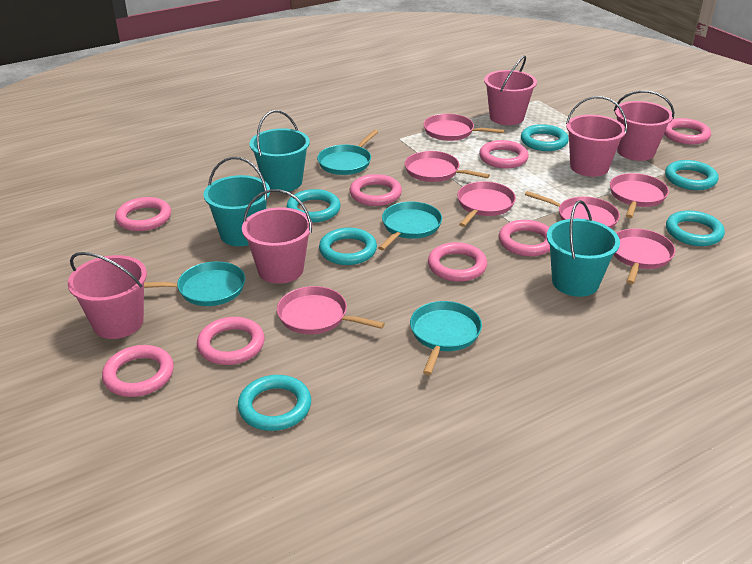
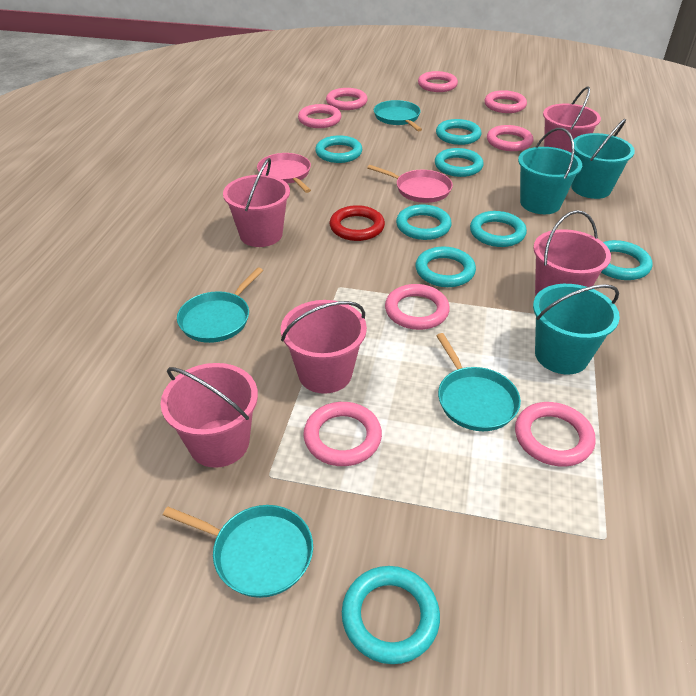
pink pan: [277,286,385,334] [405,151,490,182] [423,114,505,141] [457,181,516,227] [525,191,620,229] [610,173,669,218] [613,229,675,284] = 7 -> [257,153,311,193] [367,165,453,203] = 2
red ring: none = 0 -> [330,205,385,241] = 1
turquoise ring: [238,375,311,431] [286,189,341,223] [319,228,377,265] [521,124,569,151] [665,160,718,190] [666,210,725,246] = 6 -> [315,135,362,163] [342,566,440,664] [396,204,452,240] [416,246,476,287] [435,148,484,177] [436,119,481,145] [470,211,527,247] [601,240,653,280] = 8

